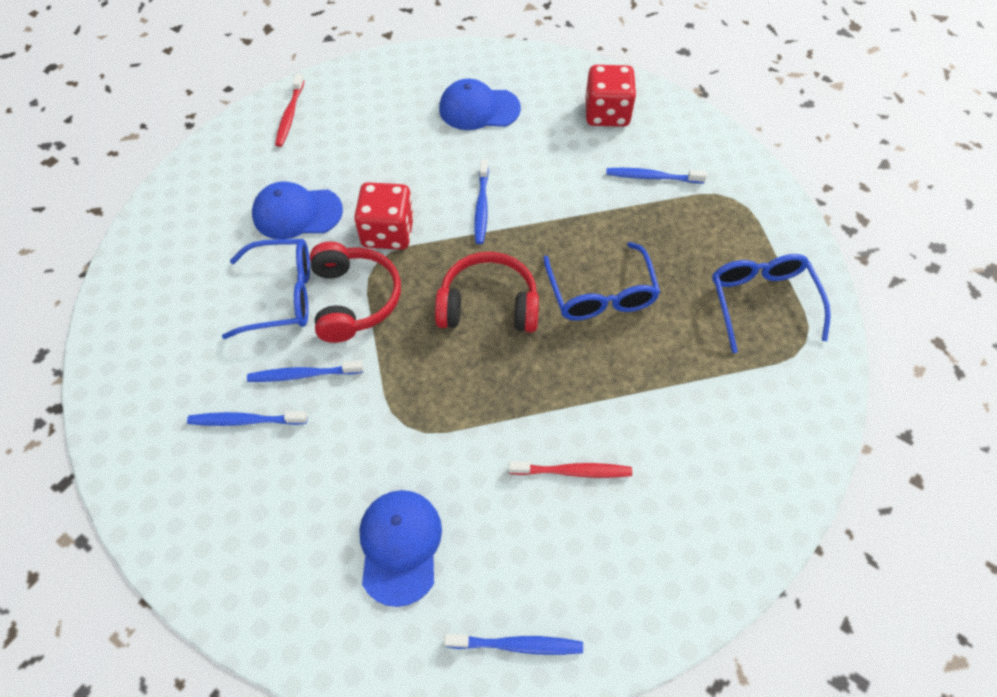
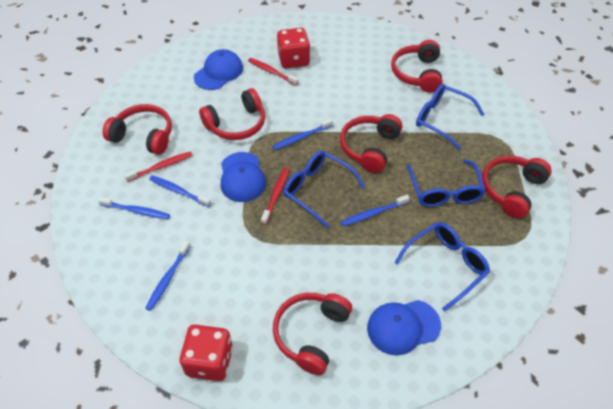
blue glasses: [222,239,310,339] [543,242,660,321] [712,254,831,353] = 3 -> [283,151,365,228] [394,222,490,312] [407,160,486,207] [416,84,485,150] = 4
red headphones: [310,242,401,343] [435,252,539,332] = 2 -> [102,104,172,155] [199,88,265,140] [273,293,352,375] [340,114,402,173] [391,40,442,92] [482,156,552,219] = 6
red toothbrush: [275,74,304,147] [509,461,632,478] = 2 -> [124,151,193,182] [248,58,299,86] [261,167,290,225] = 3

